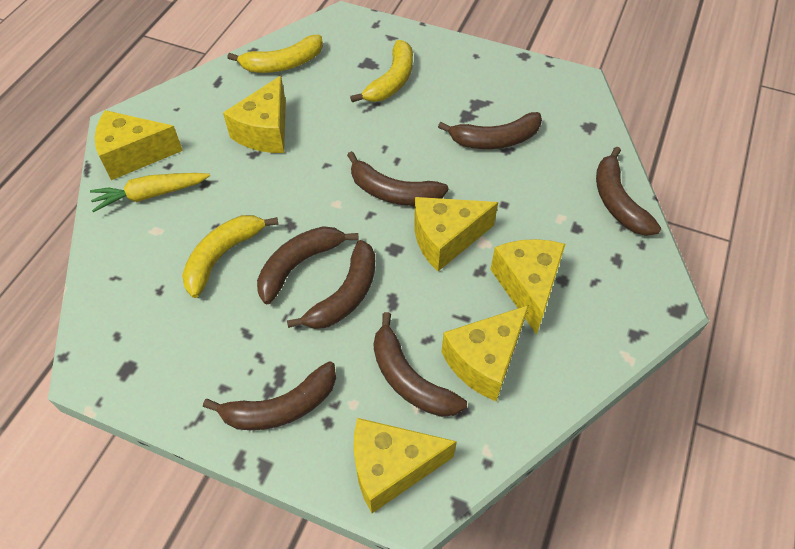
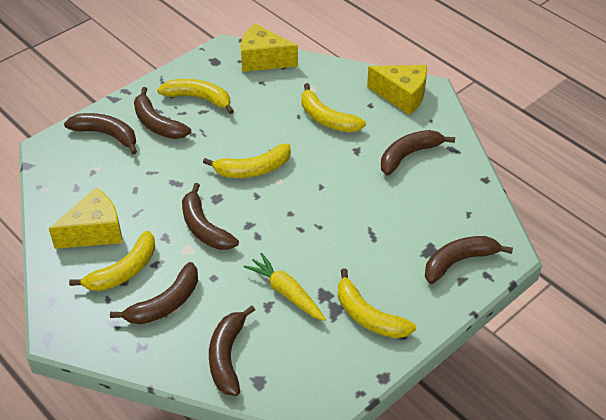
yellow banana: [182,215,278,298] [227,35,323,73] [350,40,413,102] = 3 -> [69,231,155,291] [157,79,234,114] [203,144,291,178] [302,83,366,133] [338,268,416,338] = 5
yellow cheese: [95,110,183,180] [223,76,286,153] [354,418,457,513] [414,197,498,271] [442,305,529,402] [490,239,565,335] = 6 -> [49,188,122,249] [241,24,298,72] [367,65,427,115] = 3

